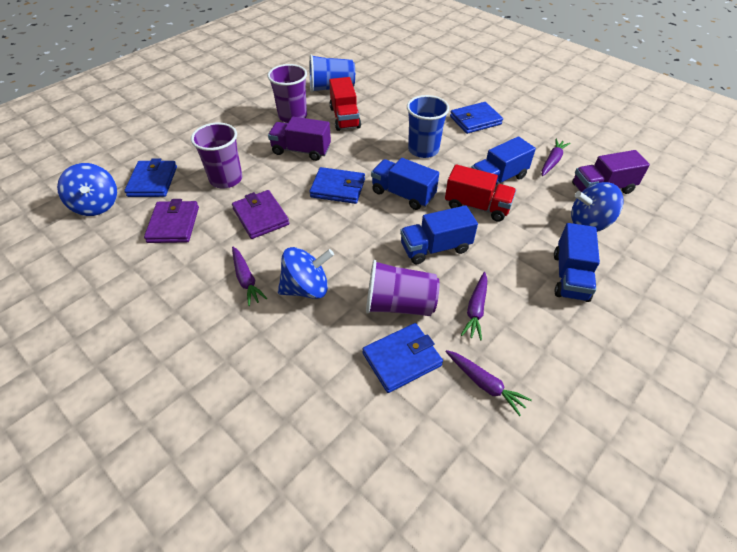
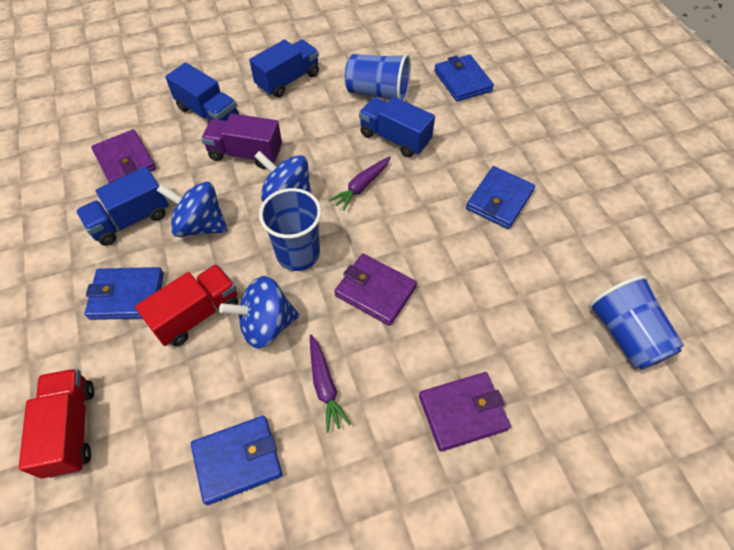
blue cup: [309,54,355,92] [407,95,449,158] = 2 -> [259,188,322,271] [345,54,411,101] [588,275,684,370] = 3
purple carrot: [232,247,267,306] [445,350,532,416] [461,272,487,341] [542,139,570,176] = 4 -> [310,335,351,433] [329,156,391,211] = 2
purple cup: [191,123,242,188] [267,64,307,123] [366,260,439,316] = 3 -> none = 0
purple truck: [268,117,331,161] [572,150,650,194] = 2 -> [201,113,282,169] = 1
purple wallet: [144,199,199,243] [232,190,289,239] = 2 -> [91,129,156,183] [334,254,417,326] [419,372,511,452] = 3

